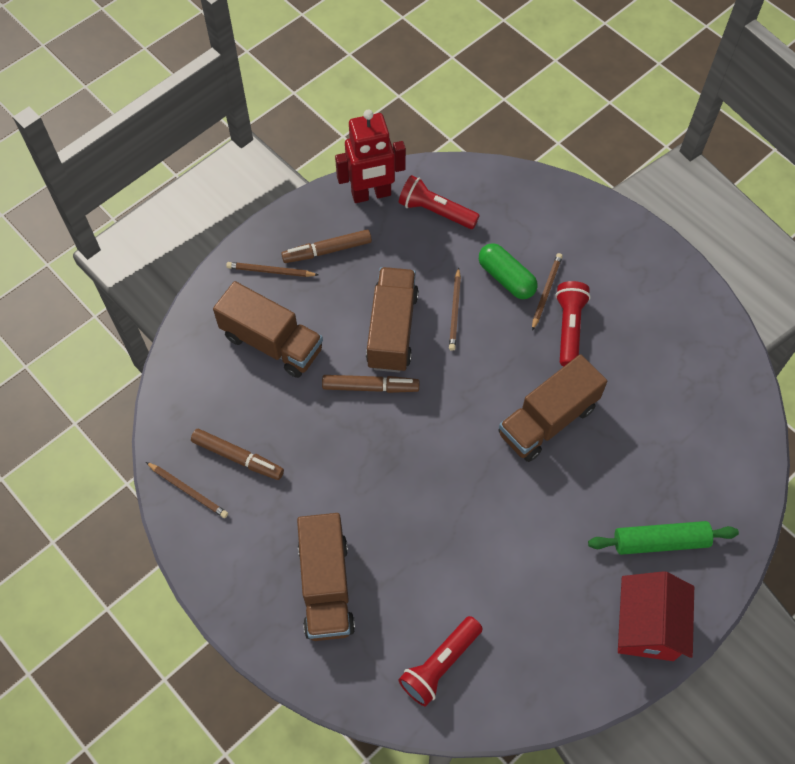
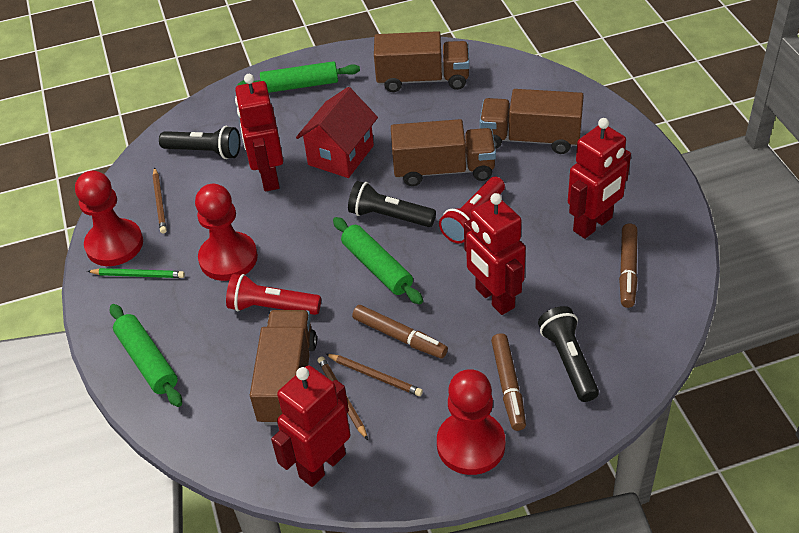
black flashlight: none = 0 -> [159,126,240,159] [348,181,436,227] [538,306,599,402] = 3
brown pencil: [146,462,228,518] [226,262,318,277] [449,267,461,351] [532,253,563,331] = 4 -> [152,167,167,234] [318,356,368,440] [326,354,423,396] = 3
green capsule: [479,243,537,299] = 1 -> none = 0
green pencil: none = 0 -> [87,268,185,278] = 1
green rolling pin: [588,521,739,555] = 1 -> [110,304,182,407] [238,61,360,93] [333,217,423,304] = 3
red flashlight: [398,616,483,707] [399,175,480,229] [555,281,591,367] = 3 -> [226,274,321,315] [439,177,505,243] = 2
red pawn: none = 0 -> [75,171,143,266] [195,184,258,281] [437,369,505,475] = 3
red robot: [335,109,406,203] = 1 -> [235,74,283,191] [271,365,350,487] [464,193,526,315] [568,118,631,239] = 4

